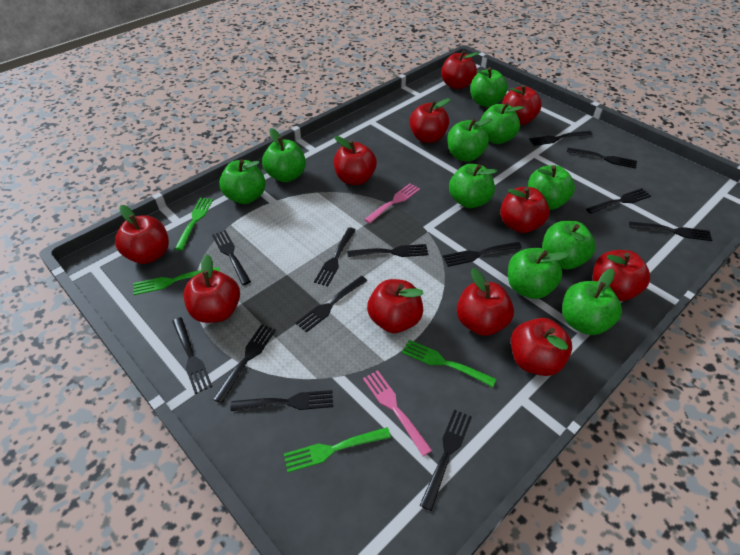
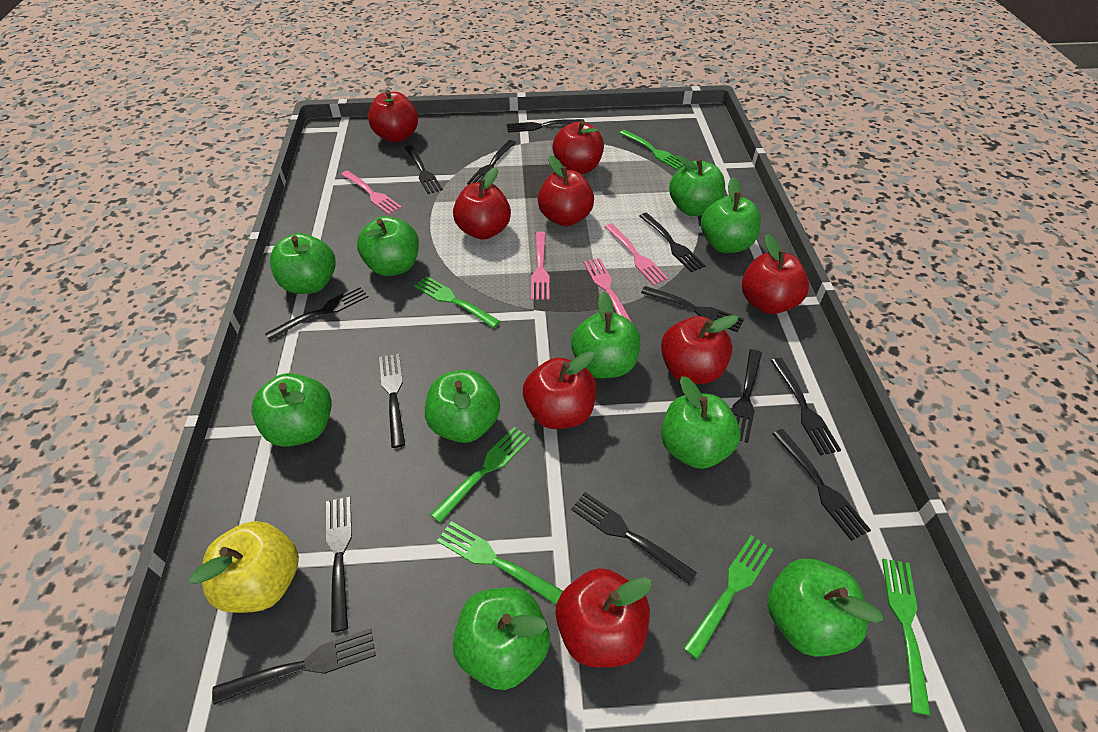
green fork: [133,267,220,295] [175,198,213,251] [284,427,391,473] [402,340,496,387] = 4 -> [414,276,500,328] [430,427,531,523] [437,521,563,605] [619,130,684,170] [683,535,773,659] [882,559,931,715] = 6
pink fork: [363,370,432,456] [364,183,420,224] = 2 -> [341,170,402,215] [531,231,549,300] [584,258,632,322] [605,223,669,286] = 4
red apple: [115,205,169,264] [183,254,240,323] [334,136,377,185] [367,279,424,333] [409,98,451,143] [441,50,479,89] [457,268,514,336] [500,187,549,233] [502,85,542,125] [511,318,572,376] [593,250,650,301] = 11 -> [368,90,418,142] [453,167,511,240] [523,351,596,429] [538,155,594,226] [553,120,604,174] [555,568,652,667] [661,315,739,384] [742,234,809,314] = 8
yellow apple: none = 0 -> [189,521,299,613] = 1

